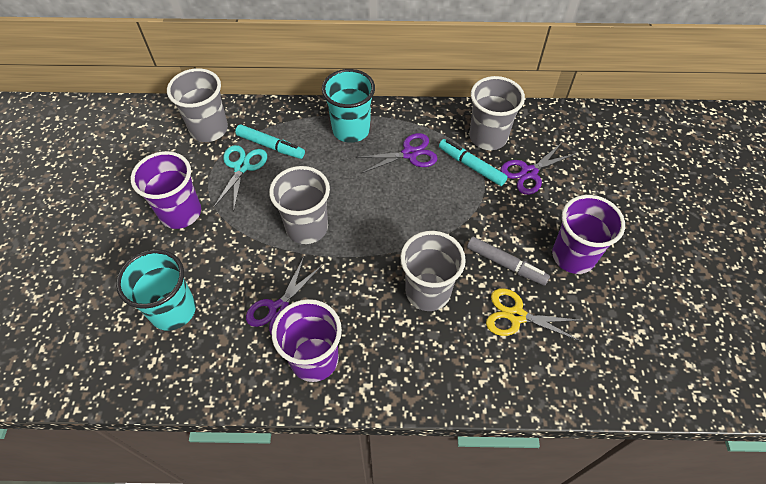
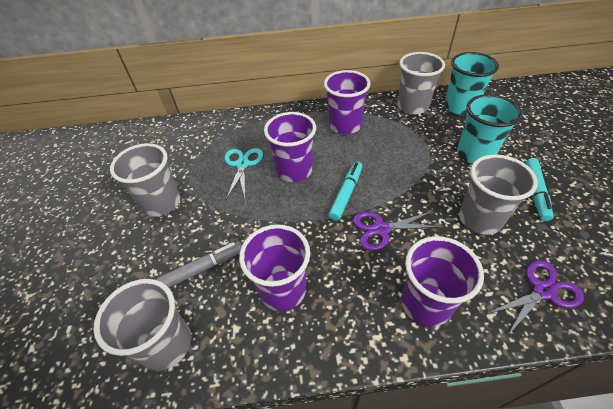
purple cup: [131,151,201,229] [272,299,342,382] [552,195,625,274] = 3 -> [239,224,310,311] [264,112,316,182] [324,70,370,135] [401,236,484,327] = 4
purple scissors: [246,257,322,336] [356,133,437,173] [500,143,577,195] = 3 -> [353,211,442,251] [489,260,584,336] = 2
yellow scissors: [486,288,582,341] = 1 -> none = 0

